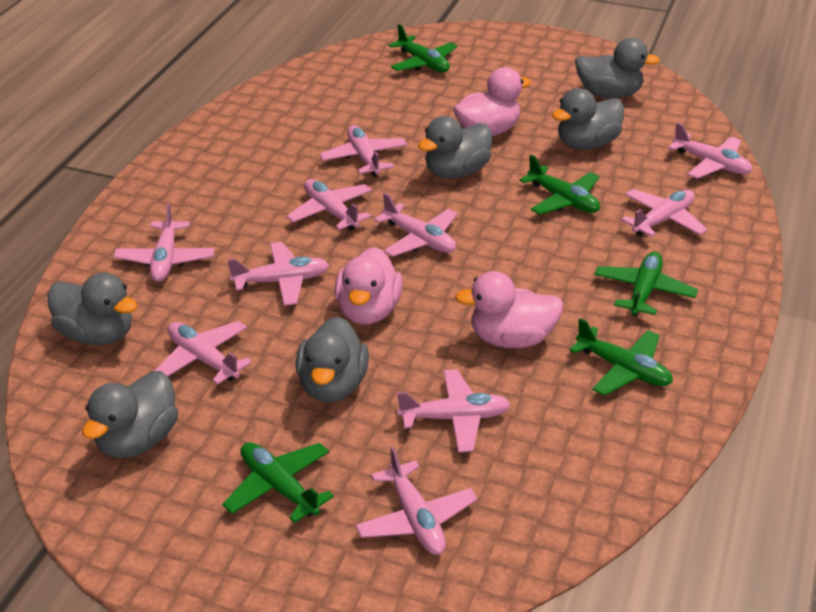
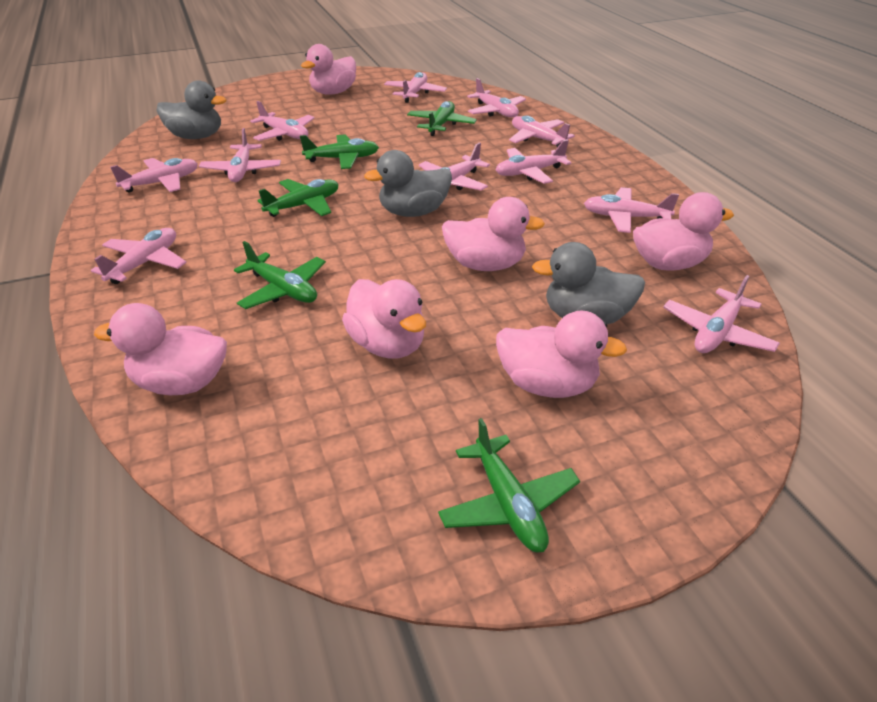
grey duck: [47,273,138,345] [82,371,178,458] [296,316,369,402] [418,116,492,179] [552,88,624,150] [575,38,660,99] = 6 -> [156,80,227,139] [364,150,452,217] [532,242,645,324] = 3
pink duck: [334,247,403,325] [454,67,531,136] [455,271,564,348] = 3 -> [94,303,227,395] [301,44,356,95] [342,279,426,358] [442,197,545,271] [496,310,627,398] [633,192,734,271] = 6
pink plane: [113,203,215,282] [154,321,252,385] [227,242,329,306] [286,179,372,231] [320,125,407,177] [355,446,478,555] [374,193,458,257] [397,369,511,453] [621,189,708,237] [668,122,753,179] = 10 -> [91,228,186,284] [110,158,198,193] [199,128,281,182] [250,101,315,141] [384,72,447,103] [419,142,490,191] [467,78,526,117] [496,140,571,184] [509,115,575,147] [584,187,679,233] [663,275,780,353] = 11

